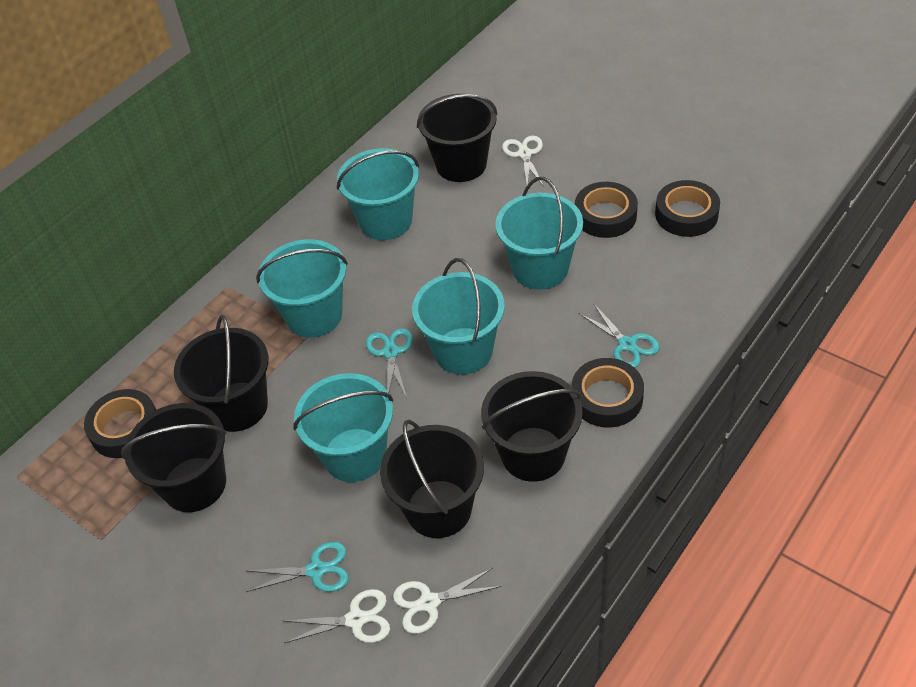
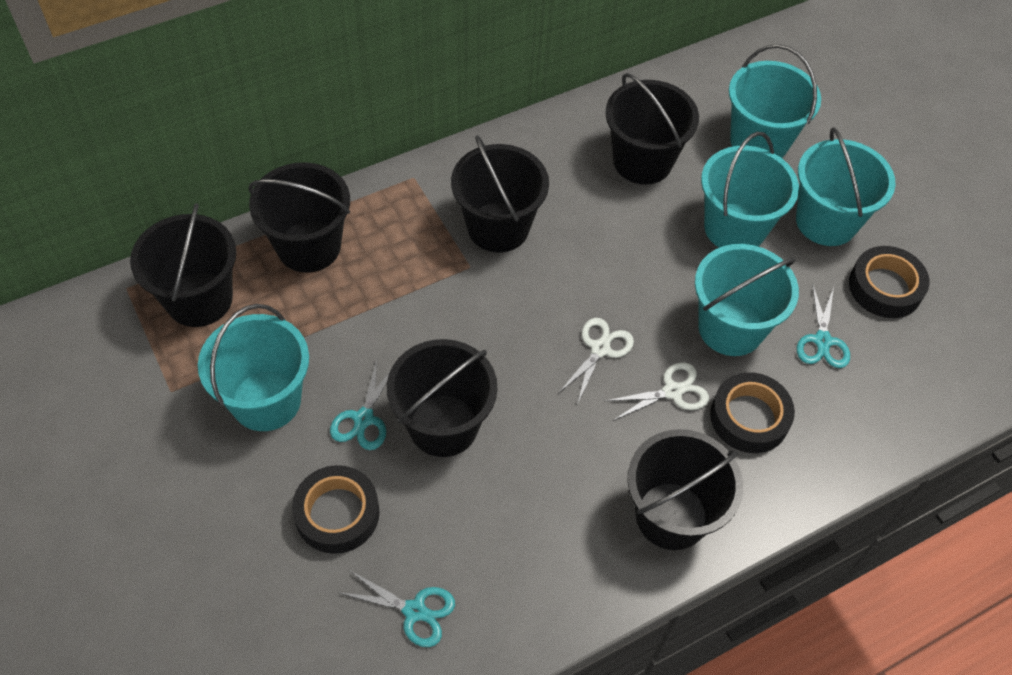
black bucket: [121,403,227,512] [174,315,269,432] [380,420,484,538] [417,94,497,182] [481,371,583,482] = 5 -> [130,203,236,327] [248,162,350,273] [387,339,498,457] [451,135,549,253] [605,73,699,184] [627,429,743,550] = 6
black tape: [84,389,156,458] [572,358,644,428] [575,182,638,238] [655,180,720,237] = 4 -> [292,465,379,554] [710,372,795,453] [849,246,929,318] = 3
white scissors: [284,589,390,643] [393,568,501,634] [502,136,544,187] = 3 -> [558,318,634,405] [605,362,709,421] = 2

